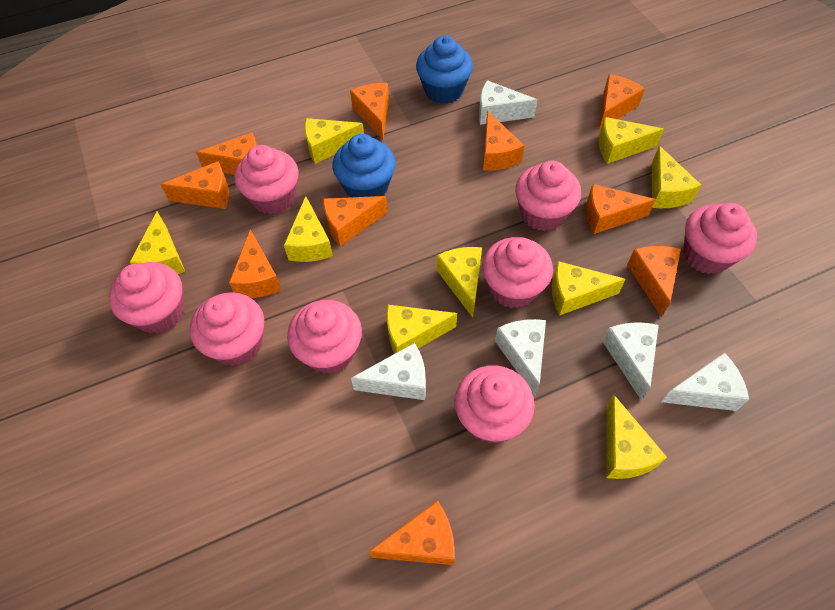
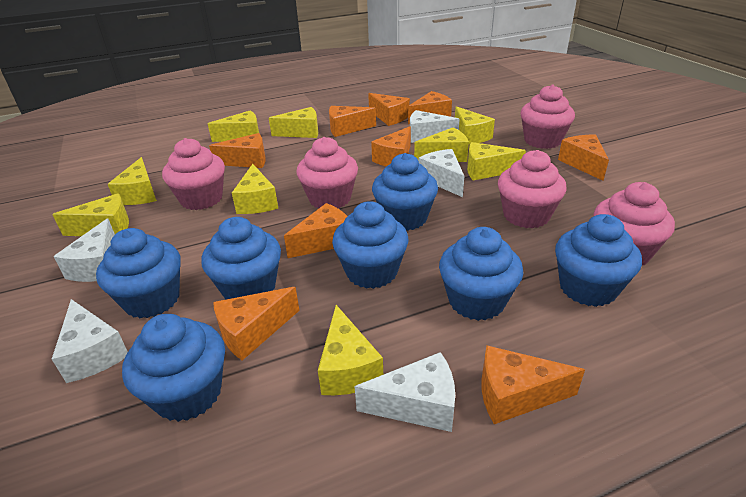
blue cupcake: [332,134,396,197] [416,36,473,104] = 2 -> [96,228,181,318] [122,314,225,422] [201,217,281,299] [332,201,409,289] [372,153,438,231] [439,227,523,321] [555,214,642,307] = 7
orange cheese: [160,161,229,209] [196,132,257,175] [229,229,282,298] [323,196,388,246] [350,83,389,139] [369,501,455,565] [483,111,525,171] [586,184,656,234] [599,74,645,130] [627,246,681,317] = 10 -> [209,133,266,168] [213,287,299,360] [284,203,348,258] [329,106,376,137] [368,93,410,126] [371,126,411,167] [408,91,452,124] [481,346,585,424] [558,135,609,181] = 9
pink cupcake: [109,262,184,334] [190,292,264,366] [234,145,299,214] [287,300,362,374] [455,365,535,443] [482,237,553,308] [515,161,581,231] [683,203,757,274] = 8 -> [162,138,225,210] [296,137,358,208] [498,150,567,229] [520,84,575,149] [594,182,675,265] = 5

